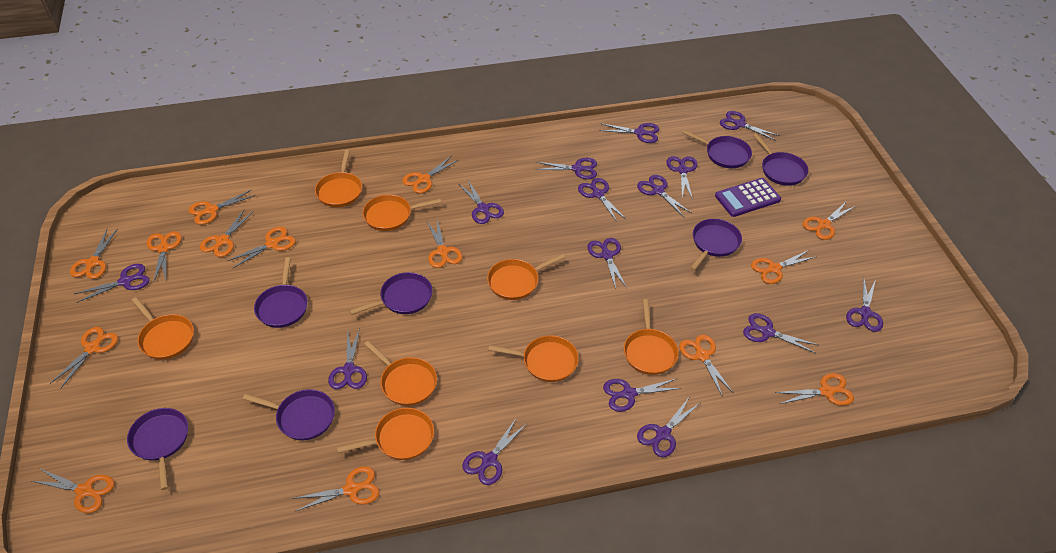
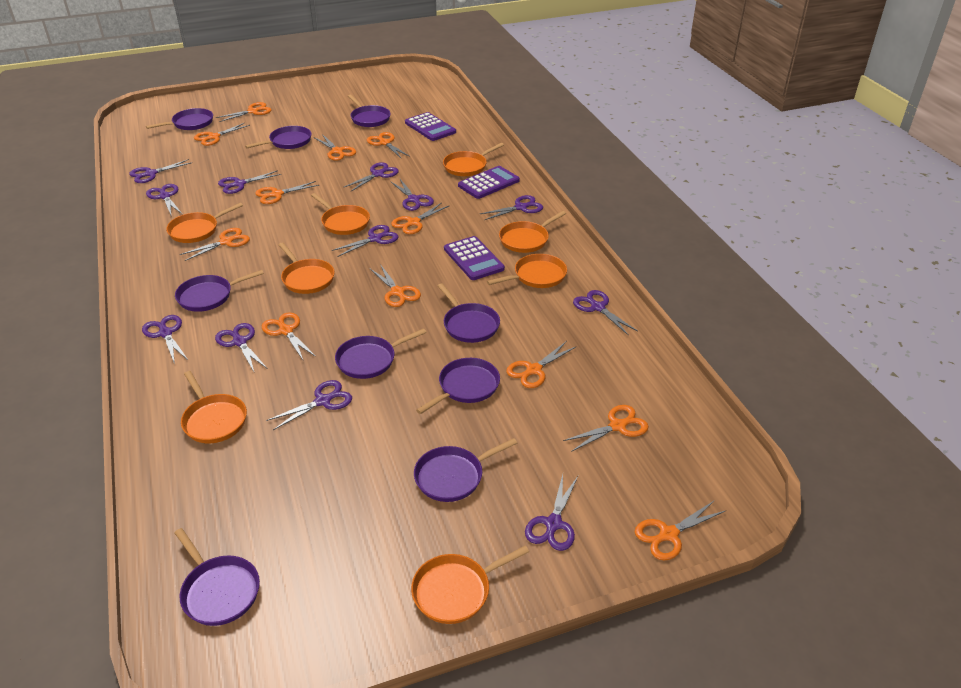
orange scissors: [32,468,115,513] [50,327,118,389] [70,228,118,279] [147,231,182,283] [189,190,256,225] [200,210,254,257] [227,227,296,268] [293,466,379,511] [402,156,458,193] [427,218,463,268] [679,334,734,395] [751,250,815,284] [775,373,854,406] [803,201,856,240] = 14 -> [180,228,250,261] [194,123,250,146] [216,102,272,122] [255,181,319,204] [262,312,316,360] [315,134,356,161] [367,132,410,158] [370,264,421,307] [391,203,449,234] [506,341,577,388] [563,405,649,452] [635,500,725,561] = 12
purple calculator: [715,178,781,217] = 1 -> [405,112,456,141] [444,236,505,280] [458,166,520,199] = 3
purple pan: [127,408,188,490] [243,389,335,440] [254,257,308,328] [349,272,433,315] [682,130,752,168] [690,219,742,271] [753,134,808,186] = 7 -> [146,108,213,130] [174,528,260,626] [175,270,264,312] [245,126,312,149] [335,328,427,379] [348,94,391,127] [414,438,517,502] [416,358,500,414] [438,283,500,343] = 9
purple scissors: [74,264,150,303] [328,328,367,389] [458,180,504,224] [462,419,527,485] [535,158,597,179] [578,178,626,222] [587,238,627,289] [599,123,659,143] [603,379,682,412] [637,175,691,217] [637,396,700,457] [667,156,698,200] [720,111,780,141] [743,313,818,353] [846,279,883,332] = 15 -> [129,159,192,183] [142,315,188,364] [146,184,183,215] [215,323,268,372] [218,170,281,194] [266,380,352,430] [332,225,399,257] [344,162,399,191] [390,179,434,211] [480,195,543,220] [525,474,578,551] [573,290,638,336] = 12

